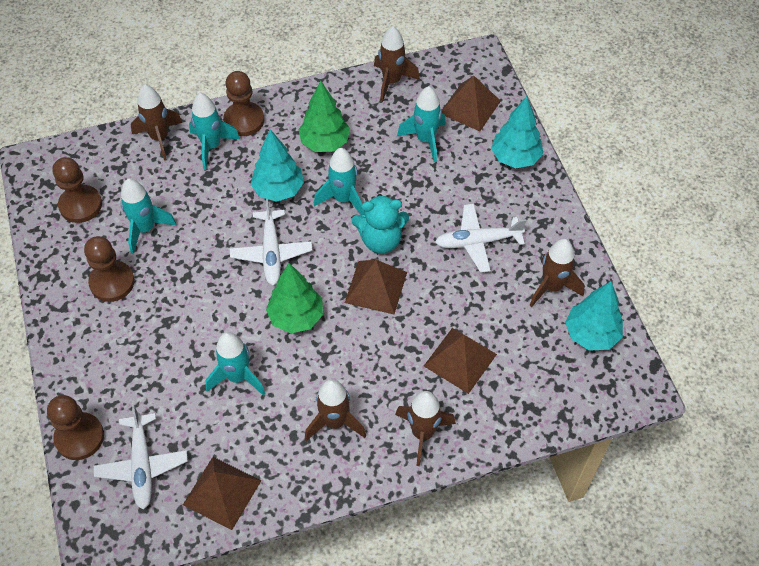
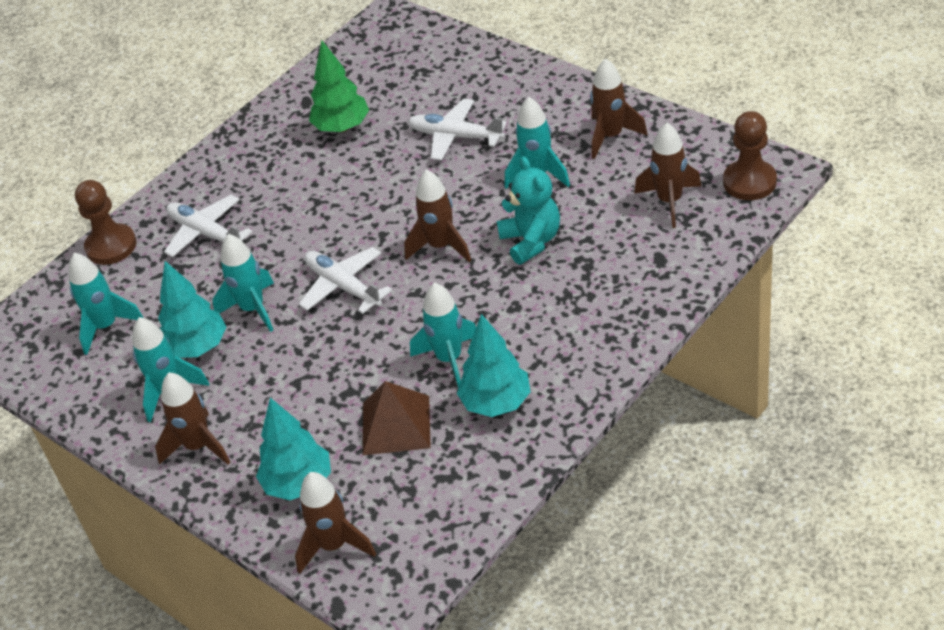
brown pawn: [47,395,104,460] [53,157,102,223] [84,236,135,302] [224,71,264,136] = 4 -> [75,180,137,265] [723,111,777,200] = 2
brown pyramid: [183,457,261,530] [345,260,407,315] [424,328,497,394] [442,76,501,131] = 4 -> [363,381,431,455] = 1
green tree: [266,263,323,333] [298,80,350,152] = 2 -> [309,41,369,133] = 1

